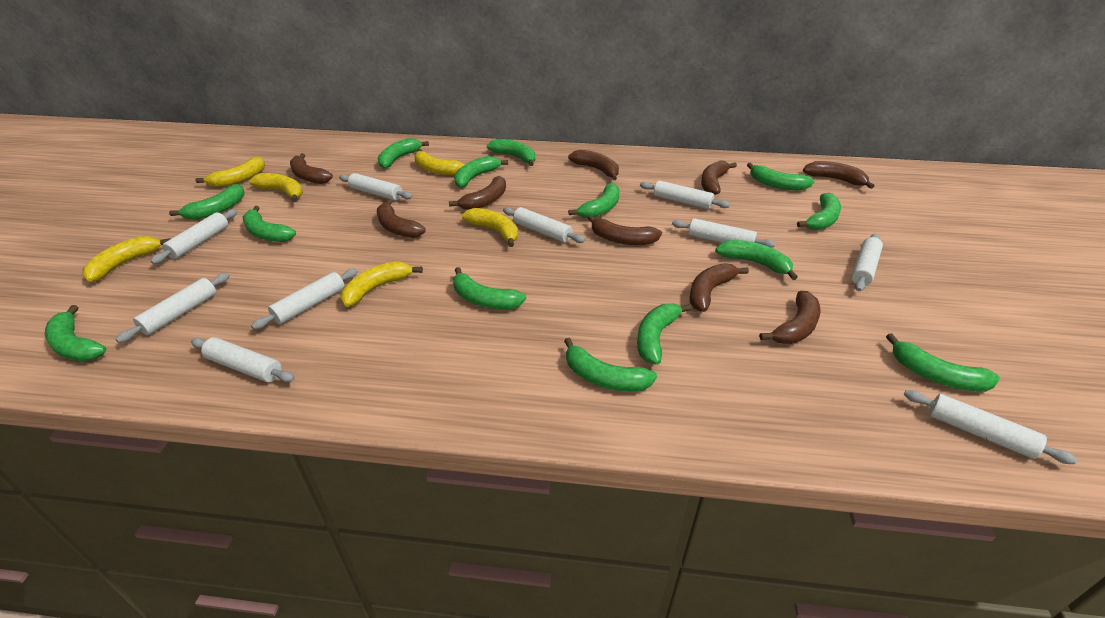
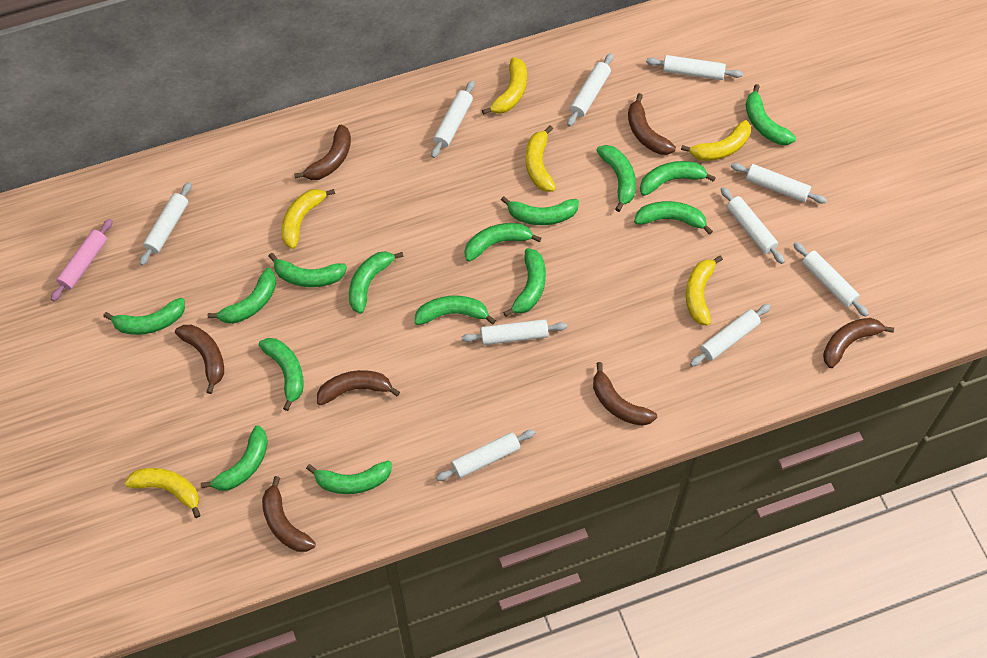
brown banana: [290,153,333,184] [377,199,426,238] [449,176,506,210] [568,150,619,180] [588,215,662,245] [689,263,749,312] [701,160,737,195] [760,291,821,344] [803,161,874,189] = 9 -> [175,325,224,394] [262,476,316,552] [294,125,351,180] [317,370,400,405] [593,362,657,426] [628,93,676,155] [823,318,894,368] = 7
green banana: [45,305,106,361] [169,184,244,220] [243,206,296,242] [378,138,429,169] [453,267,526,309] [454,156,508,188] [487,139,535,166] [564,338,657,392] [568,183,619,218] [637,304,692,365] [715,240,798,280] [747,163,815,190] [797,193,841,230] [886,333,1000,392] = 14 -> [103,298,185,335] [201,425,268,491] [208,268,276,324] [259,338,304,411] [269,253,347,287] [306,460,392,494] [349,251,404,314] [414,295,496,325] [465,223,541,262] [501,196,579,225] [503,248,546,317] [596,145,636,212] [634,201,713,235] [640,161,716,196] [746,84,796,145] = 15
pink rolling pin: none = 0 -> [51,219,112,301] = 1

